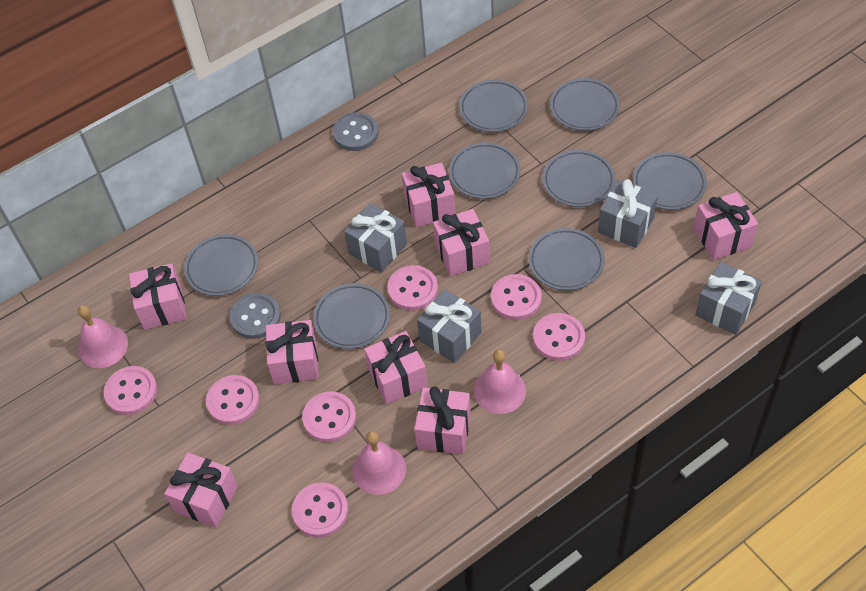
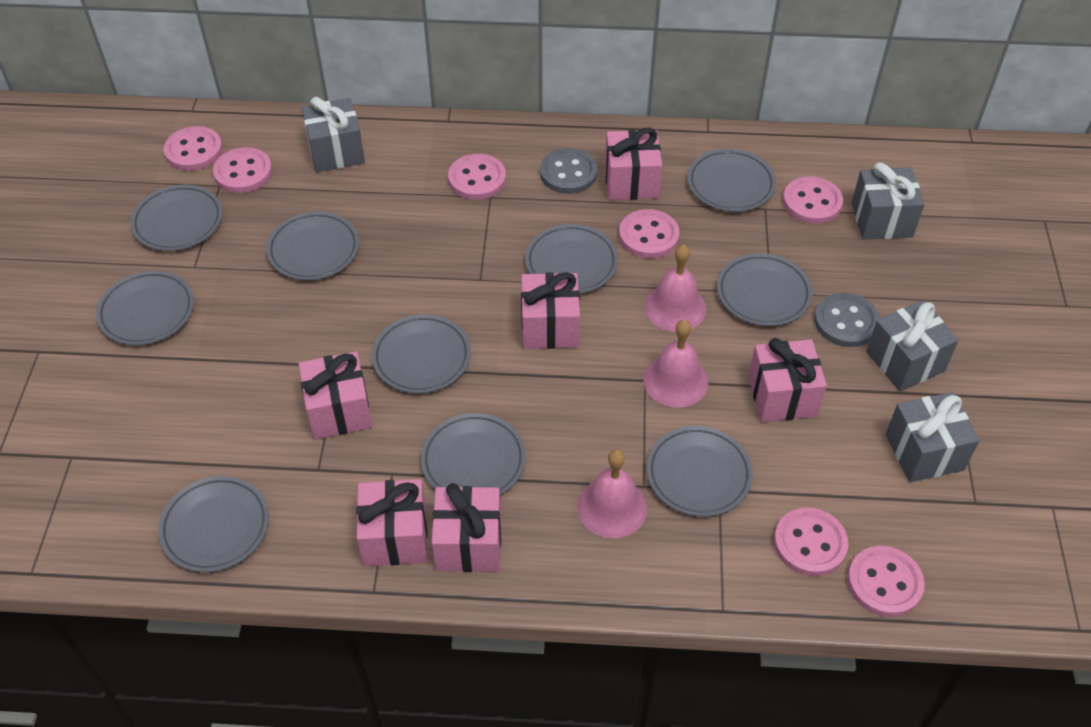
grey plate: [184,234,258,296] [313,283,390,349] [449,142,521,199] [459,80,528,132] [529,228,605,291] [542,150,615,207] [550,78,620,131] [633,152,707,210] = 8 -> [96,271,194,345] [130,185,223,251] [158,476,269,572] [266,211,359,280] [372,314,471,394] [421,413,526,495] [525,224,618,294] [647,426,753,517] [688,149,776,212] [717,253,812,326] = 10
pink gift: [129,263,187,330] [164,453,238,527] [266,320,319,384] [364,331,428,404] [402,163,456,227] [414,386,471,454] [433,209,490,277] [694,192,758,260] = 8 -> [299,351,372,439] [356,479,428,566] [432,483,501,572] [521,272,580,349] [605,128,662,200] [748,338,827,422] = 6

